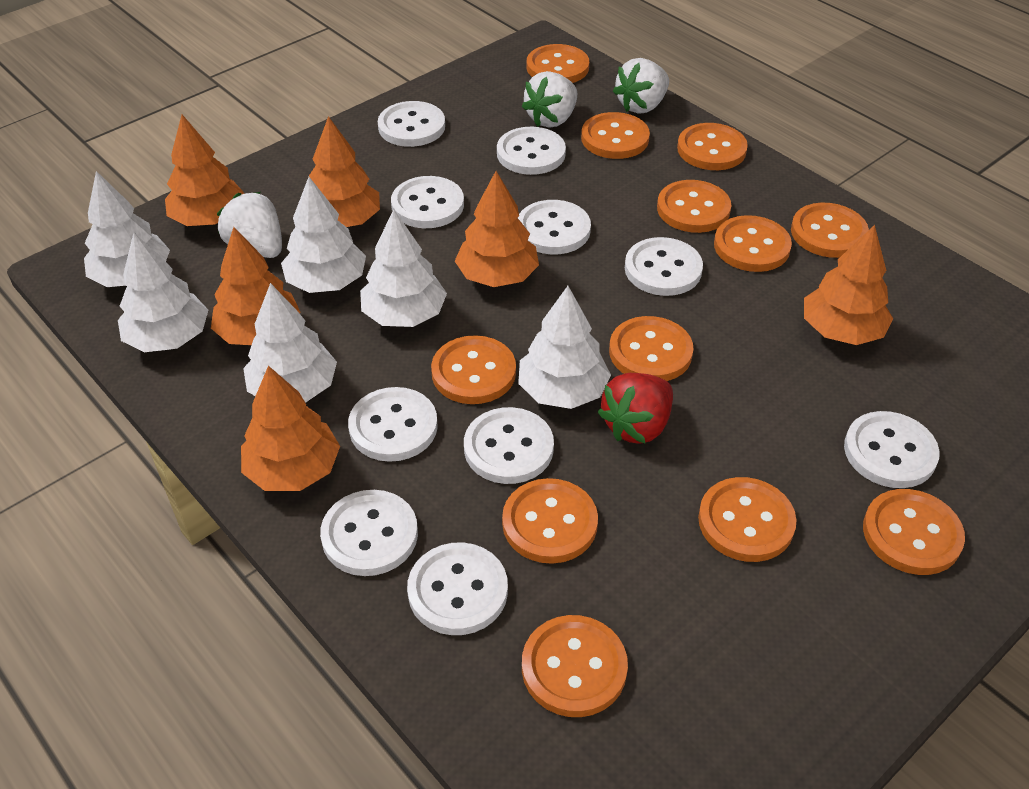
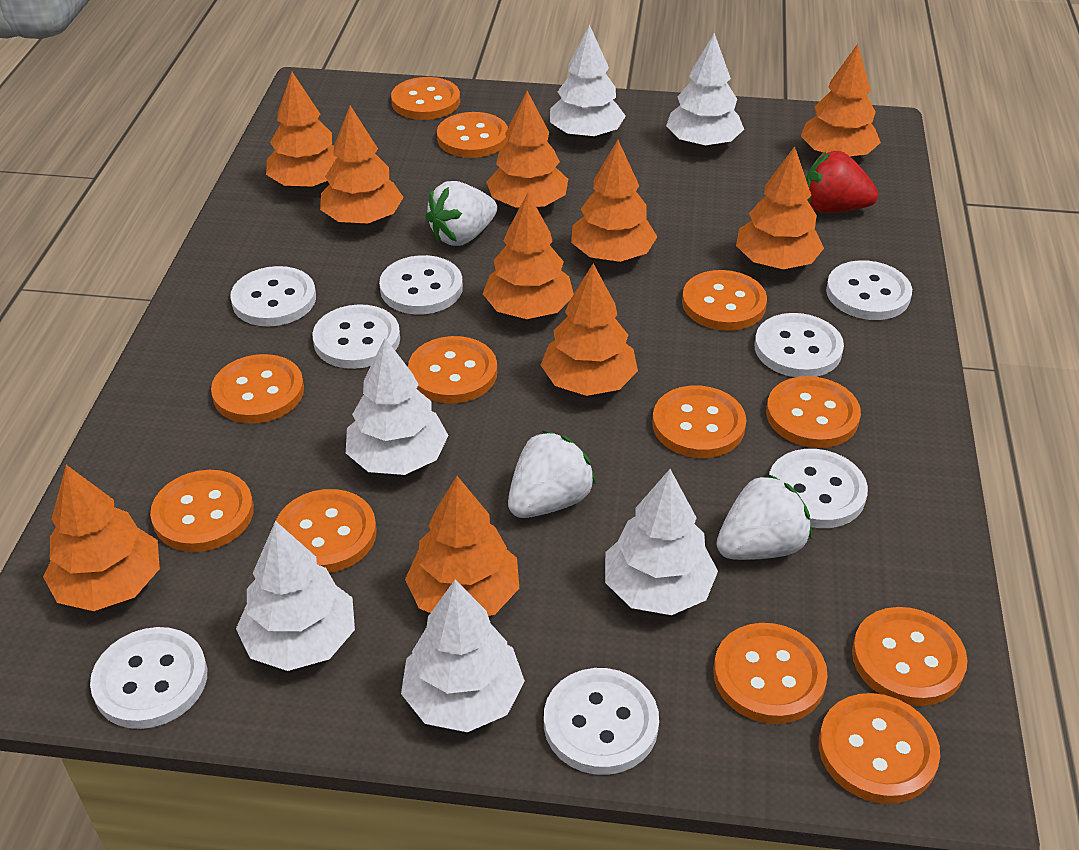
orange tree: [165,115,245,226] [211,227,300,345] [241,366,340,491] [308,116,380,227] [455,171,539,287] [804,225,893,345] = 6 -> [43,465,160,611] [266,72,337,189] [320,105,404,224] [405,476,519,616] [483,193,574,319] [486,91,568,208] [541,263,638,396] [571,140,657,262] [736,146,824,269] [801,44,881,156] = 10
white button: [320,490,418,576] [348,387,438,462] [378,101,445,147] [391,176,464,228] [407,542,508,635] [464,407,554,484] [497,127,566,175] [518,200,591,254] [625,237,703,296] [844,411,940,488] = 10 -> [90,627,207,729] [230,266,316,326] [312,304,400,369] [379,255,463,314] [544,668,659,775] [754,313,844,377] [769,449,868,528] [826,260,912,320] = 8

